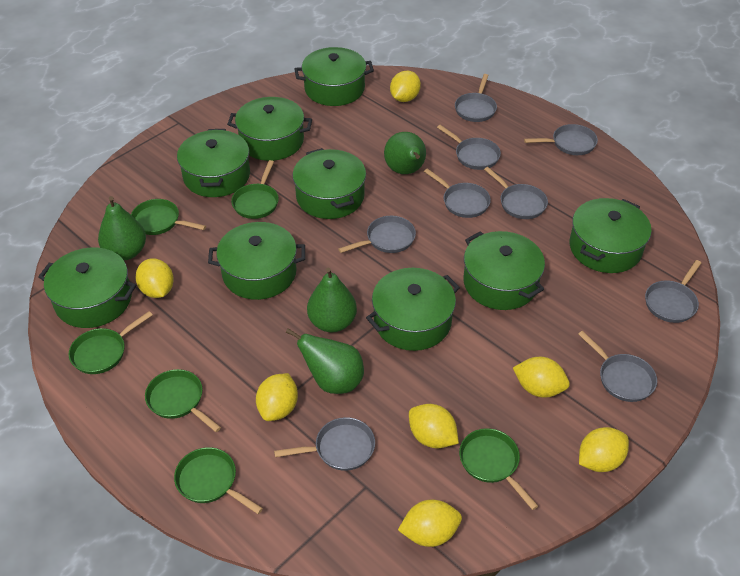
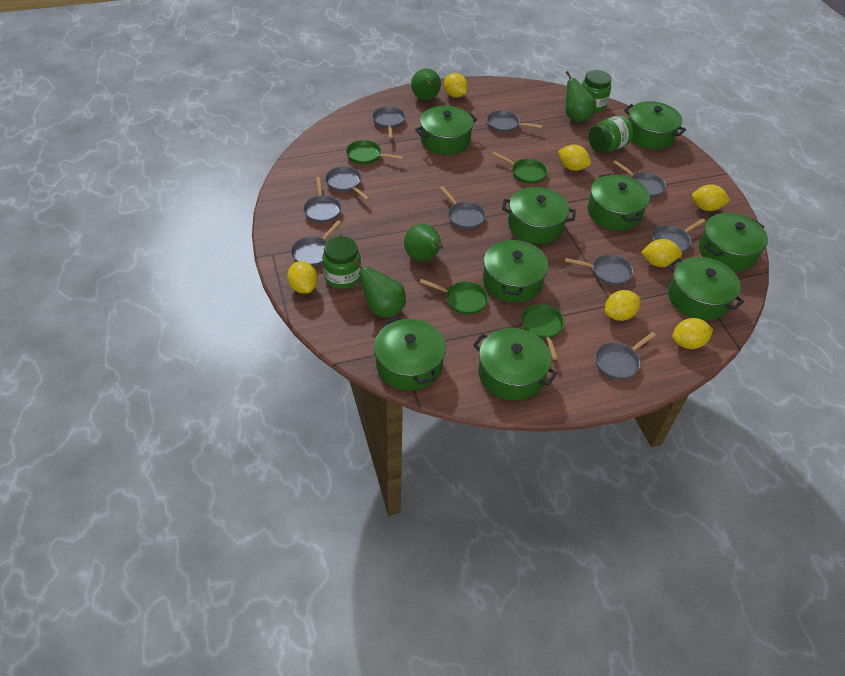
green jar: none = 0 -> [322,236,361,289] [582,70,612,113] [589,115,633,153] = 3
green pan: [69,311,153,374] [131,199,206,235] [145,369,221,432] [174,447,263,514] [231,160,279,219] [459,428,538,510] = 6 -> [346,140,404,164] [419,279,488,315] [492,152,548,184] [521,304,565,360] = 4
grey pan: [274,417,375,471] [338,216,416,253] [424,168,491,218] [437,125,501,170] [455,74,497,122] [484,167,548,219] [524,124,598,155] [578,331,657,402] [645,260,701,323] = 9 -> [291,221,341,267] [303,177,341,223] [325,166,370,201] [372,107,405,139] [440,186,486,230] [487,110,543,133] [565,254,634,286] [595,332,656,380] [613,160,666,198] [652,219,706,253] = 10

